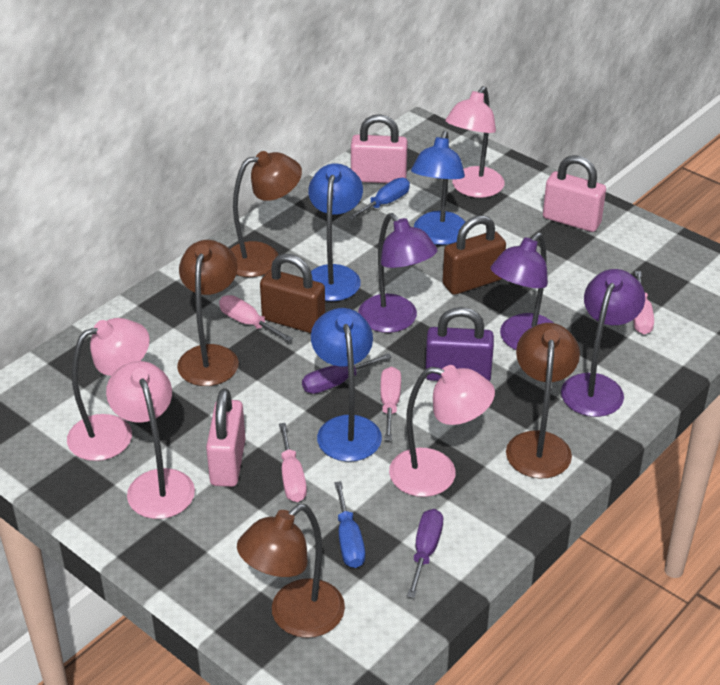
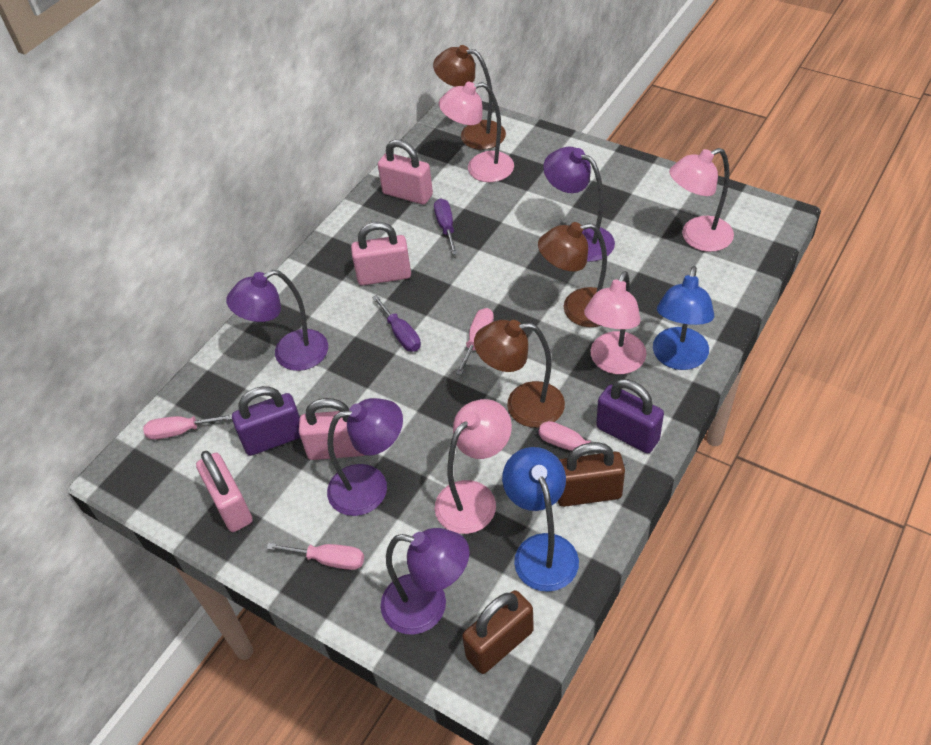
blue lamp: [308,163,363,301] [311,308,382,462] [411,131,465,245] = 3 -> [502,447,579,592] [653,266,714,370] = 2
blue screwdriver: [334,481,365,568] [348,178,410,220] = 2 -> none = 0
brown lamp: [177,240,239,386] [230,151,302,277] [237,504,345,638] [506,323,580,478] = 4 -> [433,45,506,150] [474,320,565,428] [538,222,607,327] = 3
pink padlock: [206,388,245,487] [351,114,408,183] [543,155,606,232] = 3 -> [196,451,253,532] [299,398,365,460] [351,222,411,285] [378,140,433,205] = 4
purple lamp: [358,213,438,333] [490,232,553,350] [561,269,645,417] = 3 -> [226,270,328,371] [327,398,403,516] [380,528,470,635] [543,147,615,262] = 4
purple padlock: [425,307,494,381] = 1 -> [232,386,301,456] [596,379,664,453] = 2

